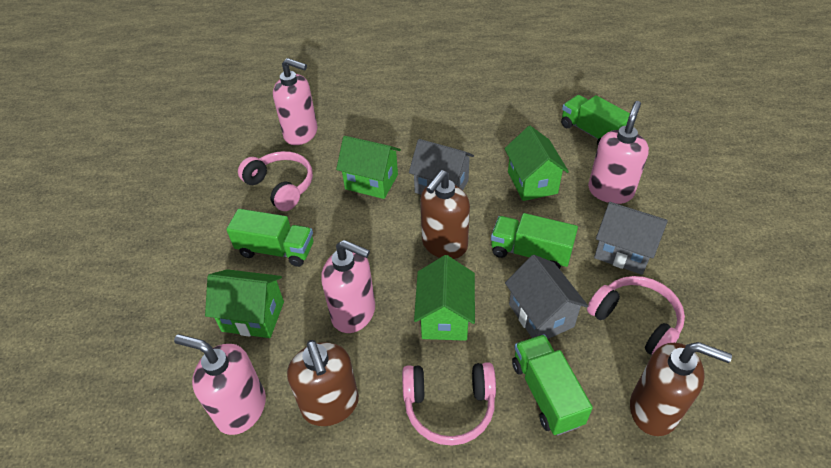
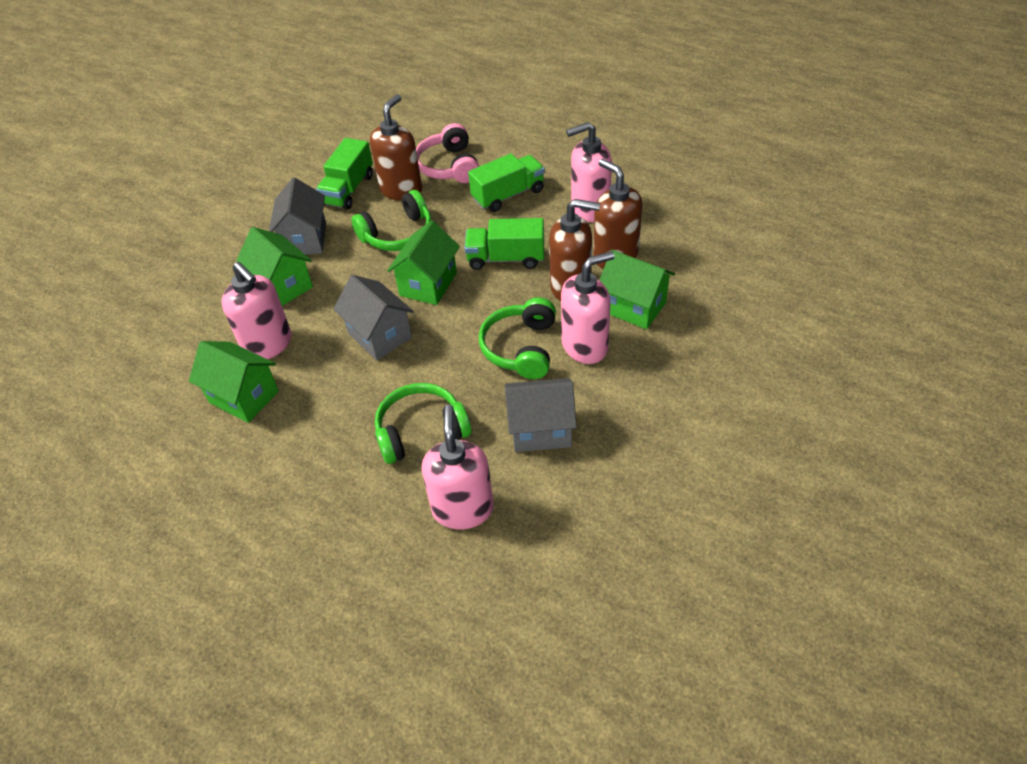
green headphones: none = 0 -> [351,190,432,251] [375,383,471,464] [479,297,556,379] = 3
green truck: [226,209,313,267] [491,213,578,269] [512,334,593,435] [561,95,630,145] = 4 -> [316,138,373,210] [464,218,544,270] [468,154,545,212] = 3
pink headphones: [238,151,313,211] [402,362,496,446] [587,276,685,355] = 3 -> [416,123,479,183] = 1

